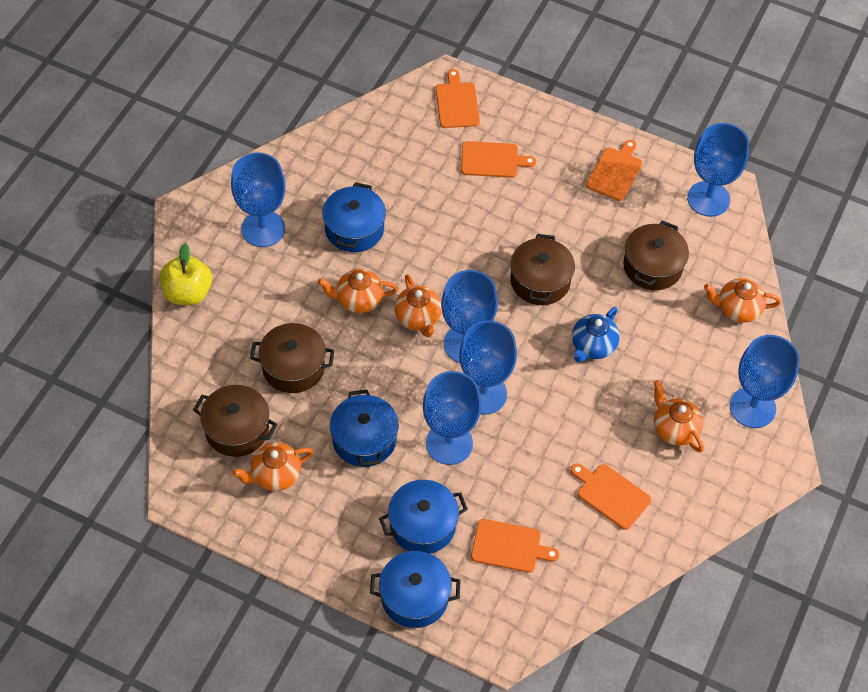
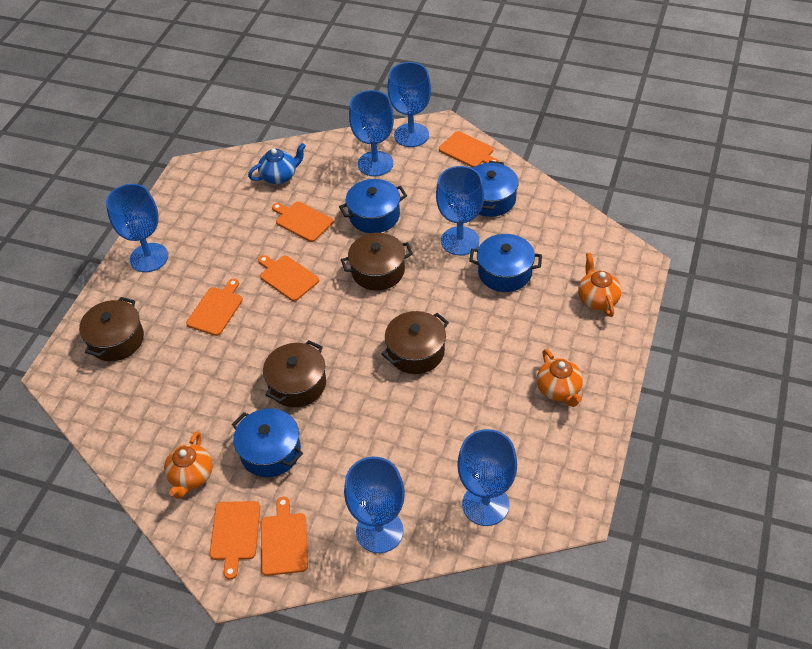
orange cutting board: [436,69,480,128] [461,141,536,178] [471,519,559,573] [571,463,651,530] [586,140,642,201] = 5 -> [186,279,243,336] [210,501,260,580] [258,255,319,301] [261,497,308,576] [272,202,333,242] [439,131,499,168] = 6
orange teapot: [232,442,314,491] [318,269,398,313] [395,274,442,337] [654,380,704,452] [704,278,781,322] = 5 -> [164,431,213,499] [537,349,583,407] [578,253,622,317] = 3
yellow apple: [160,243,212,305] = 1 -> none = 0

